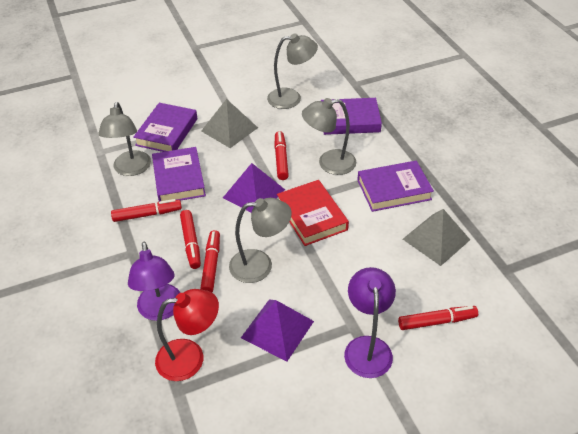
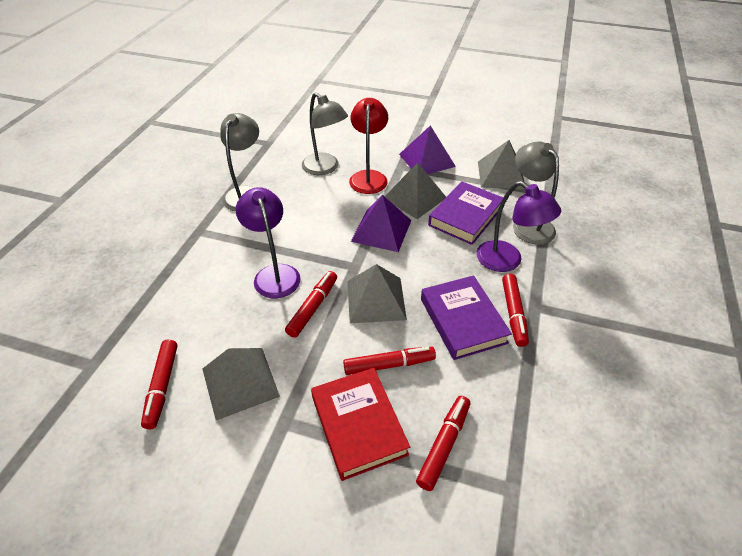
grey lamp: [98,102,151,176] [229,198,292,283] [267,33,318,109] [302,98,356,175] = 4 -> [220,113,259,212] [302,92,348,175] [513,141,559,245] = 3
grey pyramid: [201,99,258,148] [403,209,470,266] = 2 -> [202,348,280,420] [347,264,407,323] [385,163,446,219] [478,140,525,189] = 4
purple book: [133,103,198,152] [152,147,206,201] [321,98,382,135] [357,161,434,212] = 4 -> [421,275,512,360] [428,181,503,245] = 2

